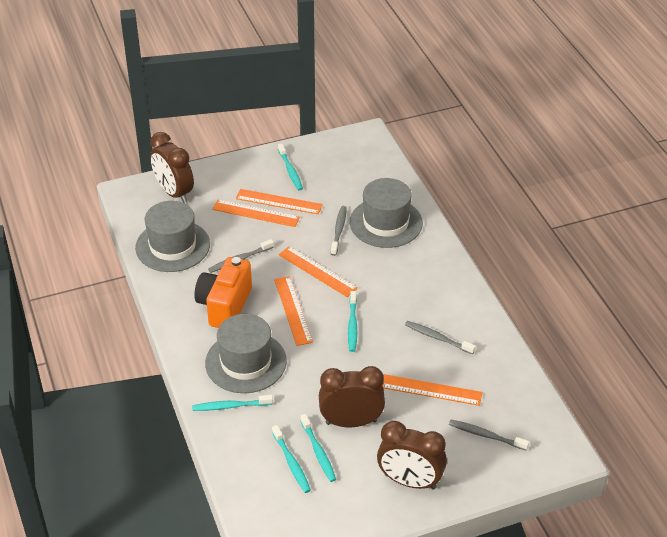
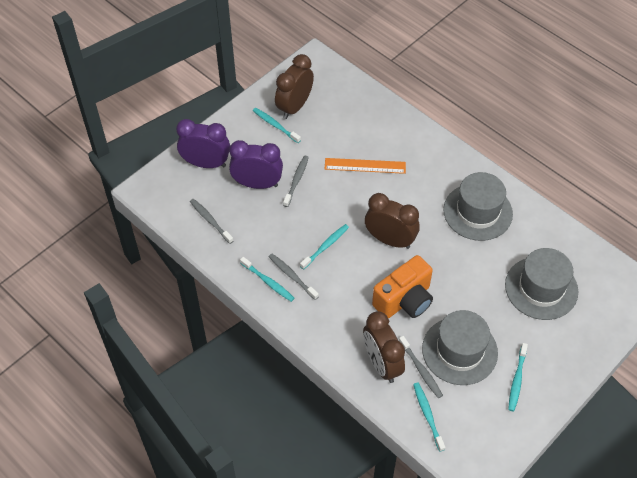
orange ruler: [212,200,300,227] [236,189,323,215] [274,276,313,346] [278,246,358,297] [382,374,482,406] = 5 -> [325,158,406,174] = 1
purple clock: none = 0 -> [176,119,230,168] [229,140,283,189] = 2

